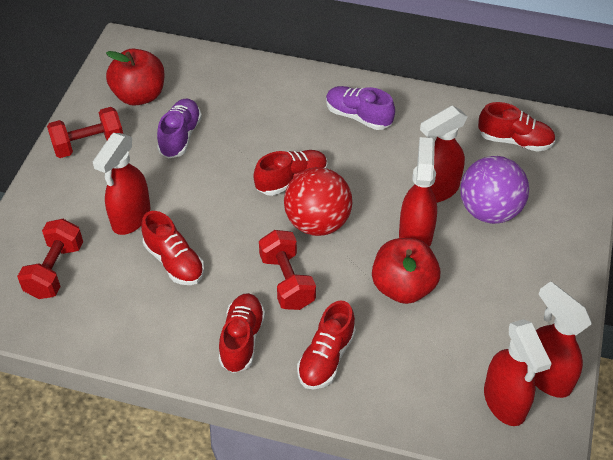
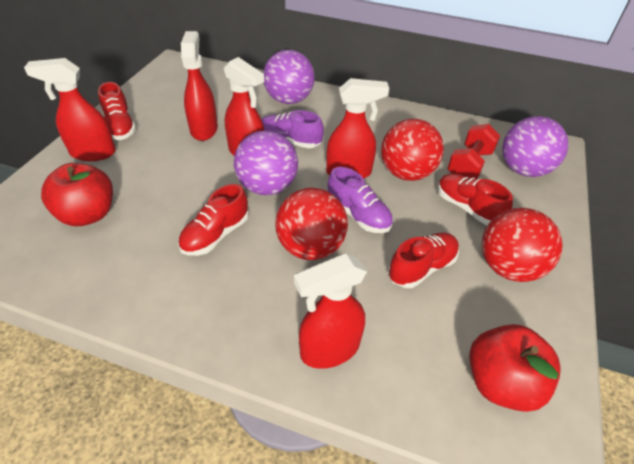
purple ball: [460,156,529,224] = 1 -> [234,130,298,195] [263,50,315,104] [502,116,568,177] = 3
red ball: [284,167,352,236] = 1 -> [275,188,348,260] [381,119,444,181] [482,208,562,282] = 3
red dumbbell: [17,219,83,299] [47,107,123,158] [259,230,316,310] = 3 -> [447,124,500,179] = 1
red shoe: [141,211,204,285] [219,293,265,373] [254,150,328,196] [297,301,356,389] [478,102,556,152] = 5 -> [98,82,136,140] [178,184,249,256] [388,232,459,288] [438,173,513,225] = 4

